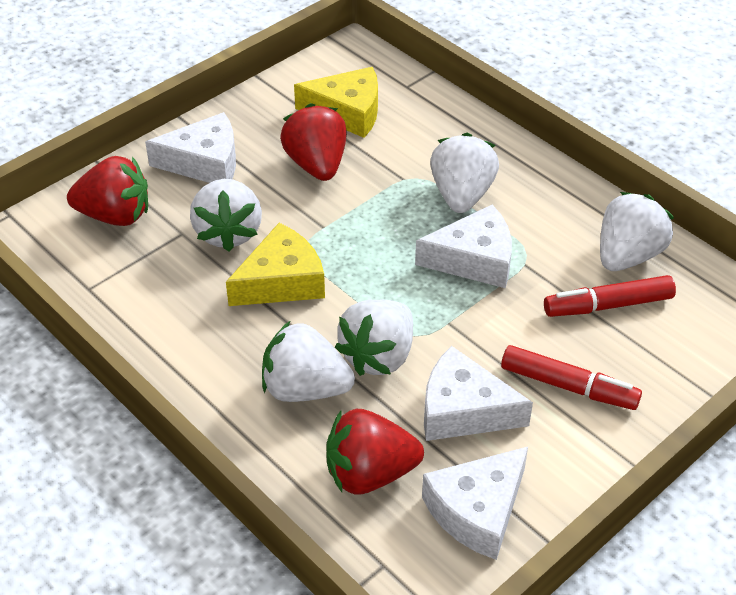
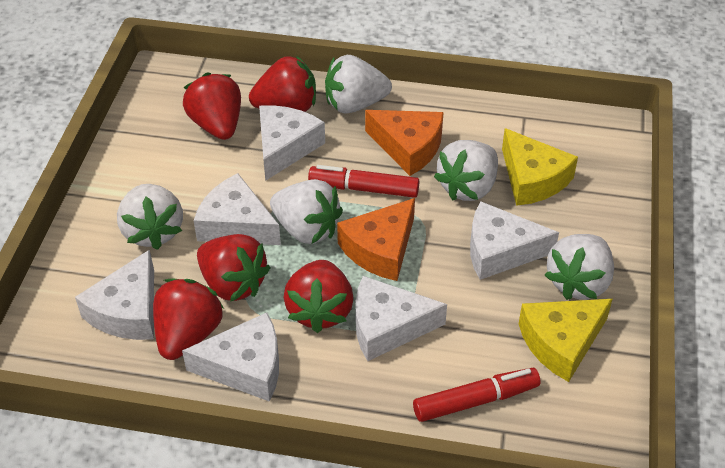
orange cheese: none = 0 -> [337,198,415,281] [365,110,444,176] = 2
red strawberry: [67,156,148,226] [280,103,347,181] [326,409,424,495] = 3 -> [153,279,224,360] [183,72,241,140] [197,234,270,302] [249,56,316,112] [283,260,354,333] = 5
white cheese: [145,112,236,183] [415,205,512,288] [422,447,528,560] [424,346,533,441] = 4 -> [75,249,154,340] [182,313,279,402] [194,173,281,245] [259,105,325,181] [355,276,447,361] [470,201,559,280] = 6

